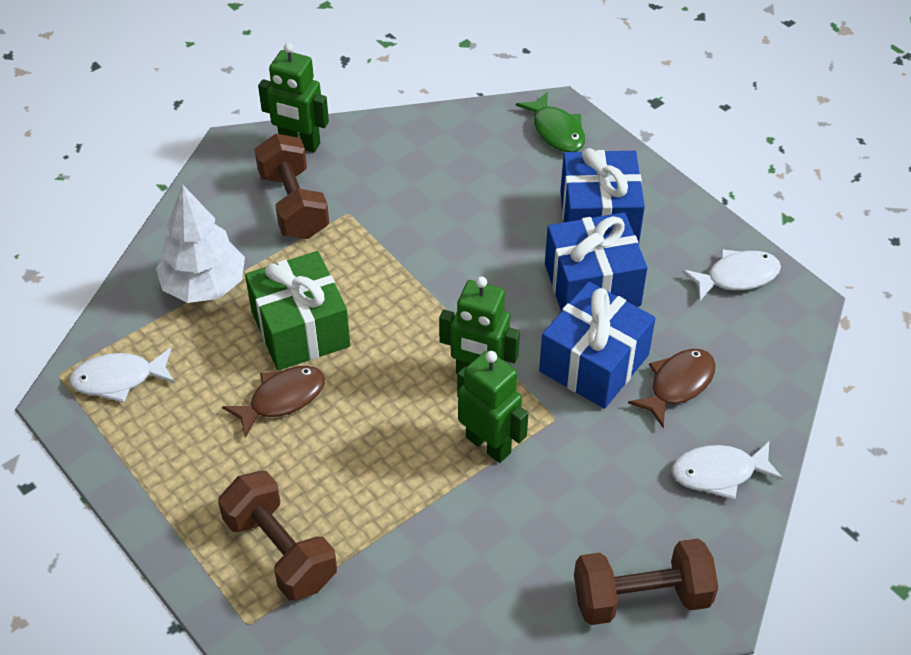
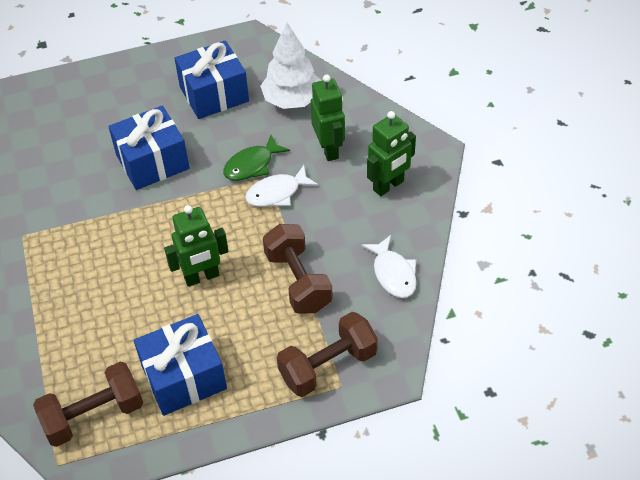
brown fish: [222,366,325,438] [628,349,716,428] = 2 -> none = 0
green gift: [245,251,350,371] = 1 -> none = 0
white fish: [69,348,175,403] [672,441,783,500] [682,249,781,302] = 3 -> [245,165,318,207] [361,235,417,298] = 2

